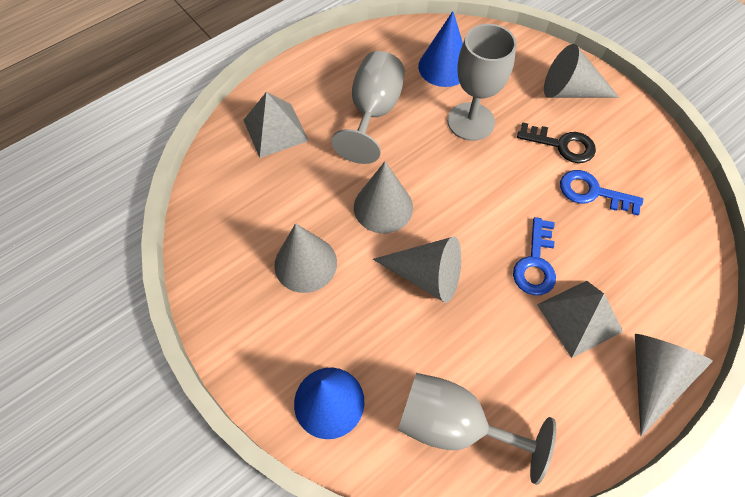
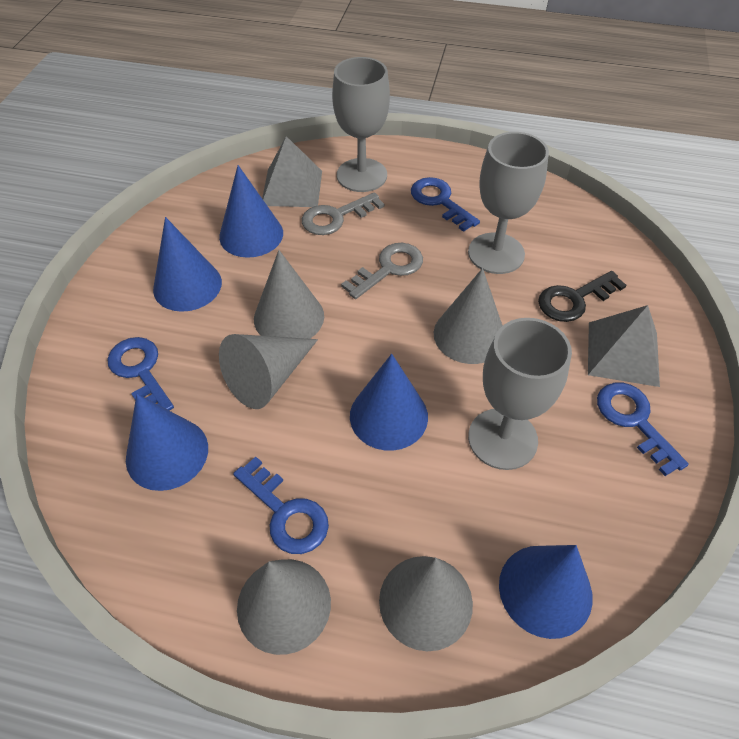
blue cone: [294,368,364,439] [418,11,463,87] = 2 -> [126,394,208,491] [153,217,222,312] [219,165,283,258] [350,354,428,451] [499,545,593,639] = 5
blue key: [513,217,556,295] [560,170,643,215] = 2 -> [107,337,174,411] [233,457,329,554] [411,177,480,232] [597,383,689,476] = 4
grey key: none = 0 -> [302,192,384,235] [341,243,423,299] = 2

